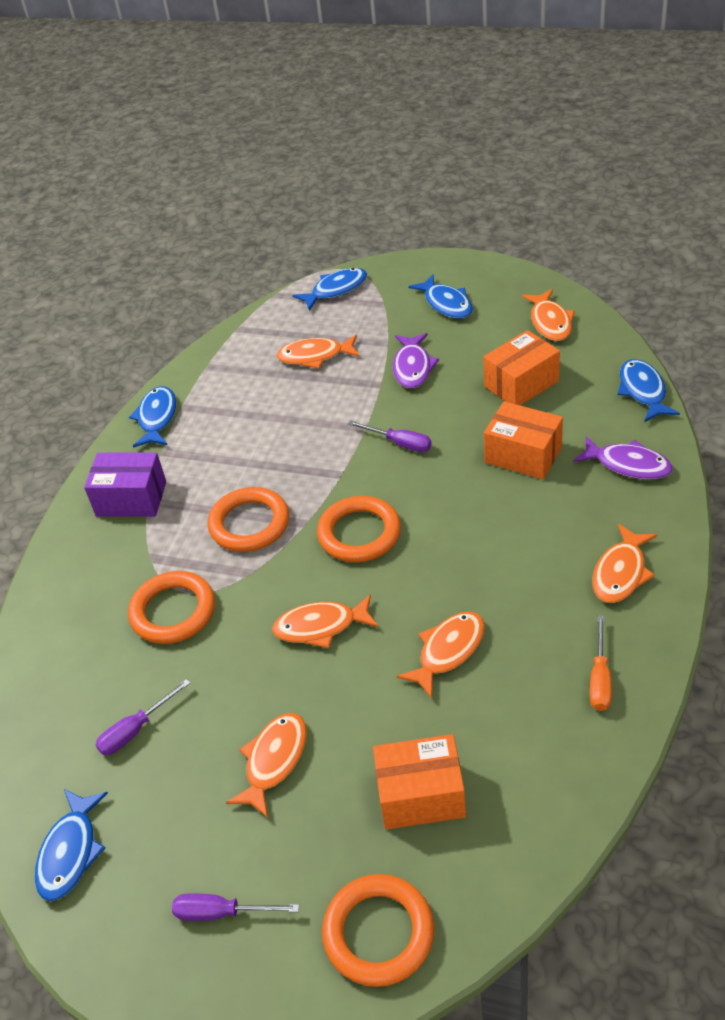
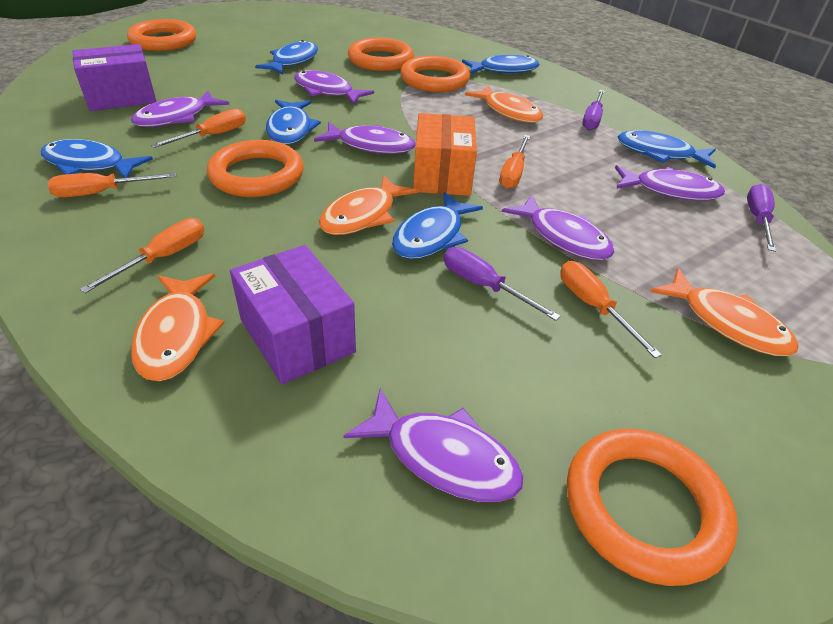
blue fish: [35,789,108,901] [129,386,176,448] [293,268,367,311] [408,274,473,319] [618,359,680,422] = 5 -> [41,139,153,178] [255,40,318,75] [266,100,321,145] [392,192,483,259] [462,55,540,74] [617,130,716,169] = 6
orange box: [373,734,466,830] [483,330,560,406] [484,401,563,479] = 3 -> [413,113,477,196] = 1
orange fish: [226,713,307,818] [272,594,379,648] [276,335,360,369] [396,611,485,699] [522,289,575,341] [592,524,657,603] = 6 -> [131,273,224,381] [319,175,418,235] [465,85,543,123] [650,268,798,356] = 4
orange ring: [128,571,215,644] [208,487,289,552] [317,496,401,562] [322,874,434,987] = 4 -> [127,19,196,51] [207,140,304,197] [348,38,414,71] [400,56,470,92] [567,429,738,586] = 5
orange screwdriver: [590,615,612,711] = 1 -> [48,173,176,197] [80,218,204,293] [151,109,246,148] [499,135,530,189] [560,261,662,358] = 5
purple box: [84,452,166,517] = 1 -> [73,44,157,111] [230,245,356,384] = 2
purple fish: [393,333,439,388] [573,436,673,480] = 2 -> [131,91,229,127] [294,70,374,105] [314,122,416,154] [343,389,524,502] [502,195,614,260] [615,165,725,201] = 6

